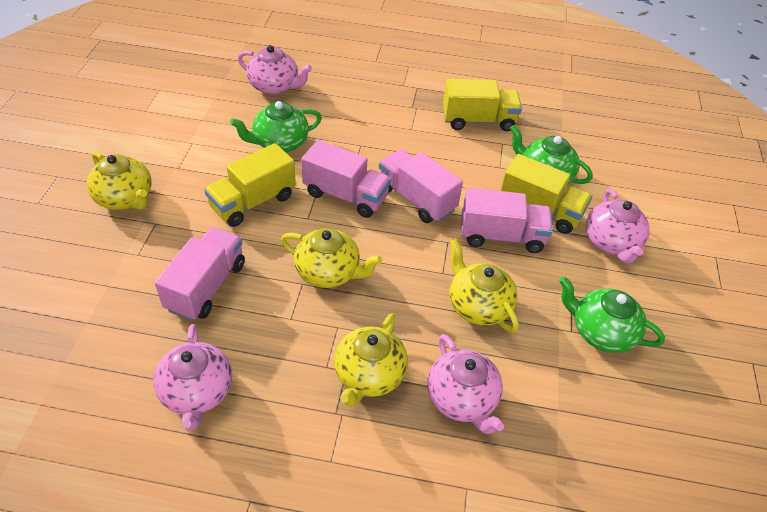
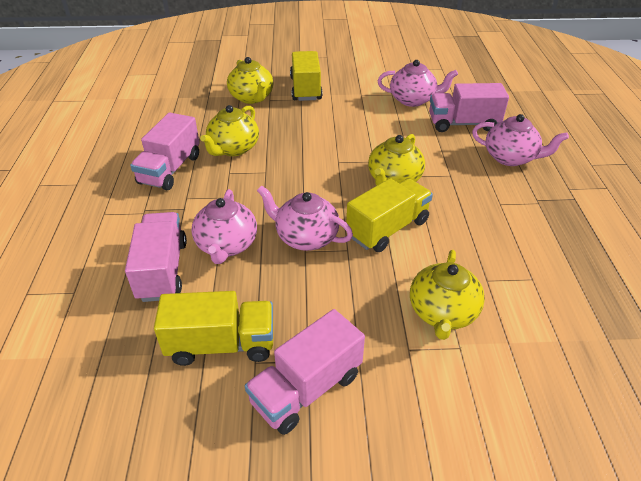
green teapot: [230,101,322,153] [510,125,593,184] [559,276,665,353] = 3 -> none = 0

